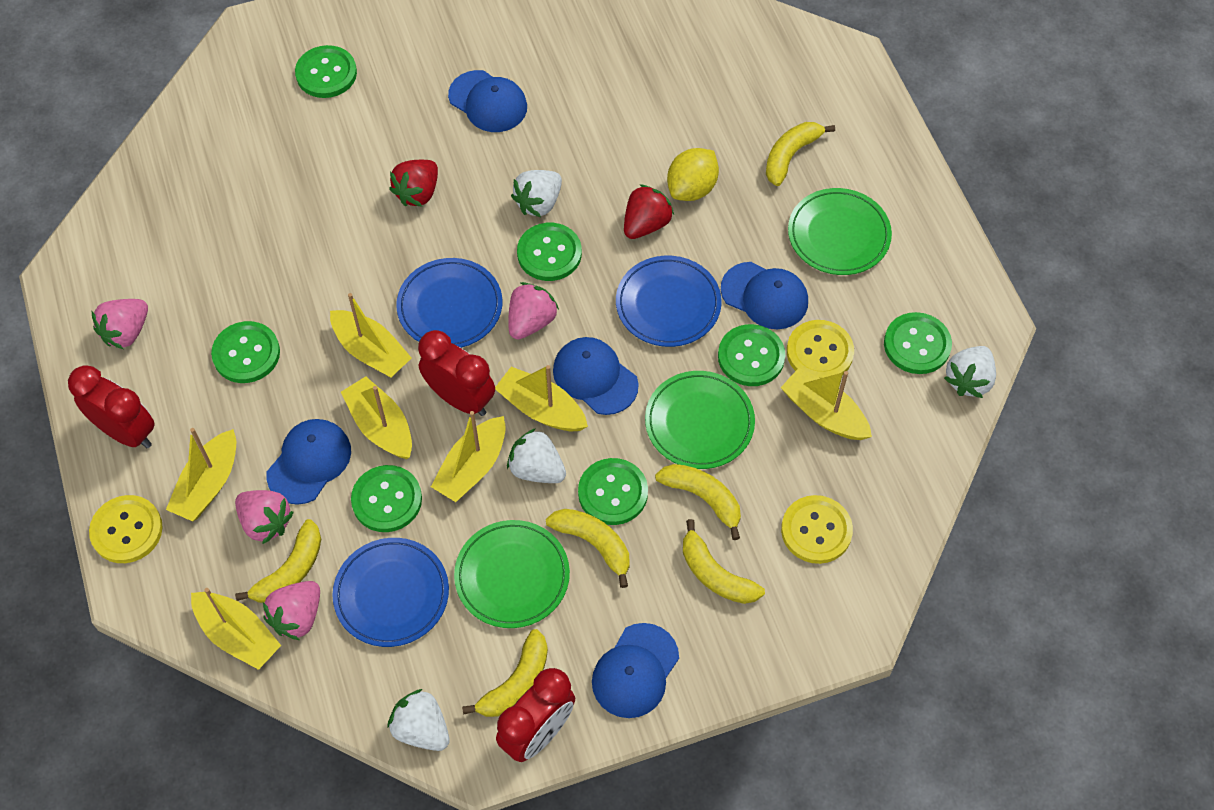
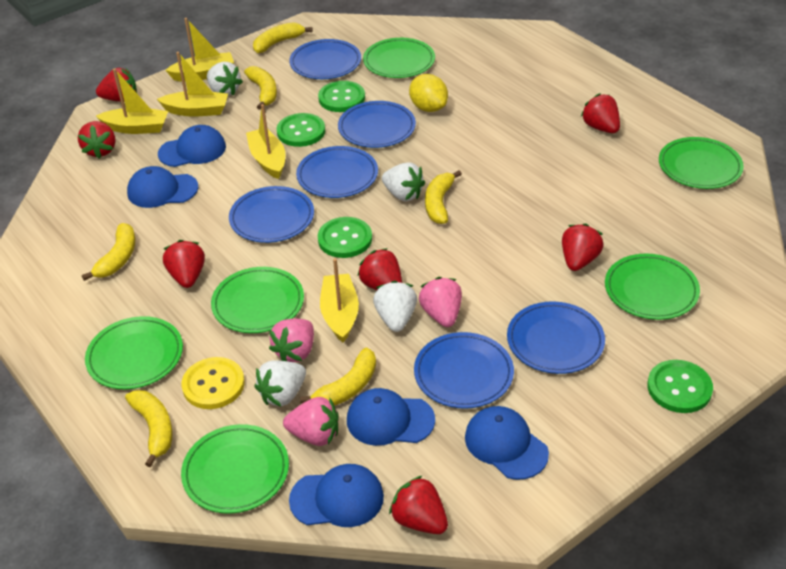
blue plate: [332,538,449,647] [396,258,502,348] [616,256,722,347] = 3 -> [229,186,314,243] [289,39,361,79] [296,146,378,198] [338,101,416,148] [414,332,514,409] [507,301,605,374] = 6
green button: [211,321,280,383] [295,45,357,98] [351,465,422,532] [517,223,582,281] [578,458,648,525] [718,324,785,386] [884,312,952,374] = 7 -> [276,113,325,147] [318,81,365,112] [318,217,372,258] [647,360,713,413] = 4
green plate: [454,520,570,628] [645,371,755,469] [788,188,892,275] = 3 -> [85,316,183,389] [181,424,289,514] [211,267,304,333] [363,38,435,78] [605,253,700,320] [659,137,744,189] = 6
pink strawberry: [92,299,148,349] [235,490,294,544] [263,581,320,640] [508,282,559,339] = 4 -> [269,319,314,362] [283,397,339,446] [419,277,462,327] = 3
red clock: [68,365,155,448] [418,330,495,416] [496,668,575,762] = 3 -> none = 0
red strawberry: [389,160,438,207] [624,184,674,239] = 2 -> [78,121,115,159] [96,68,137,102] [163,240,205,288] [358,248,402,290] [389,475,448,534] [562,224,604,271] [581,93,620,133] = 7
yellow boat: [166,428,236,521] [191,588,281,670] [330,293,412,378] [341,376,412,459] [431,411,506,502] [495,365,588,431] [781,368,872,440] = 7 -> [96,69,168,134] [157,52,228,117] [165,18,234,81] [246,104,285,179] [320,258,359,342] = 5
yellow button: [89,495,163,563] [781,495,853,564] [787,320,854,378] = 3 -> [182,357,245,409] = 1

